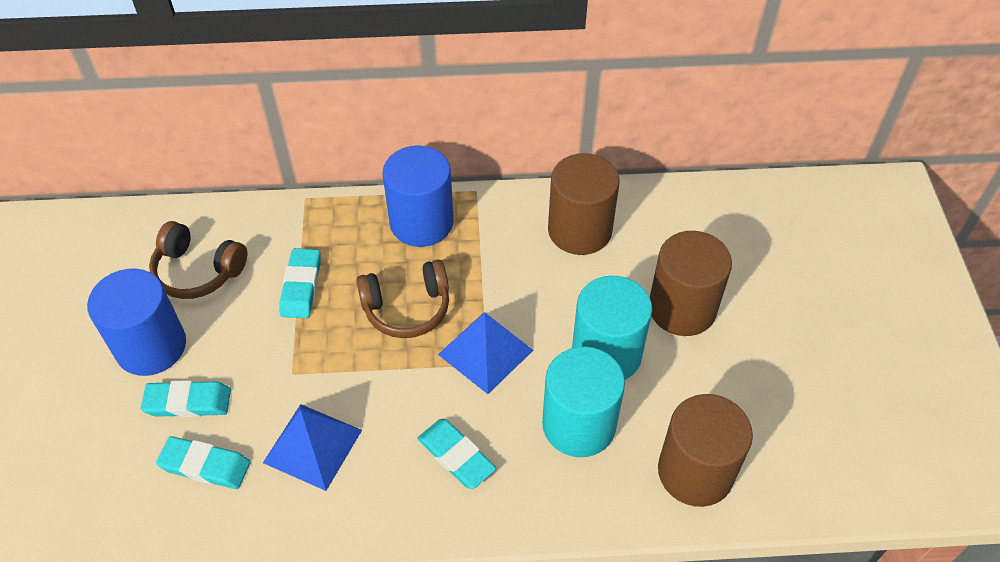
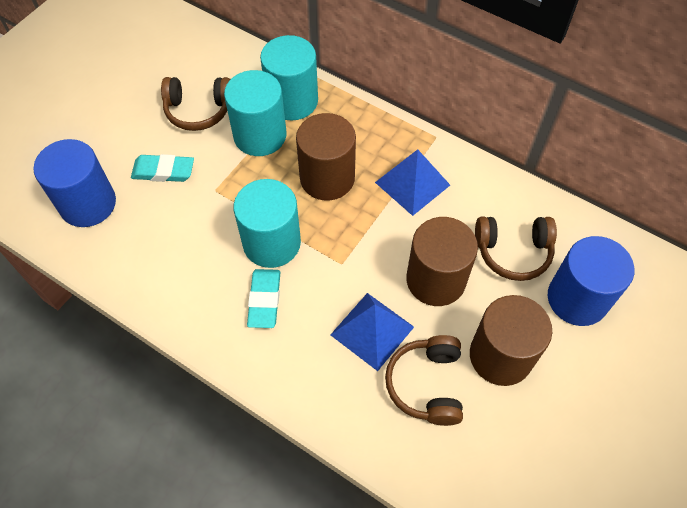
brown headphones: [149,221,247,299] [356,260,449,338] = 2 -> [161,77,231,131] [385,335,463,426] [475,217,557,281] = 3
turquoise cylinder: [542,346,625,457] [572,276,652,380] = 2 -> [224,70,286,156] [234,179,301,268] [260,35,318,121] = 3
turquoise eraser: [141,380,231,417] [156,436,250,489] [279,248,321,318] [417,419,496,489] = 4 -> [131,154,194,182] [247,269,280,328] = 2

